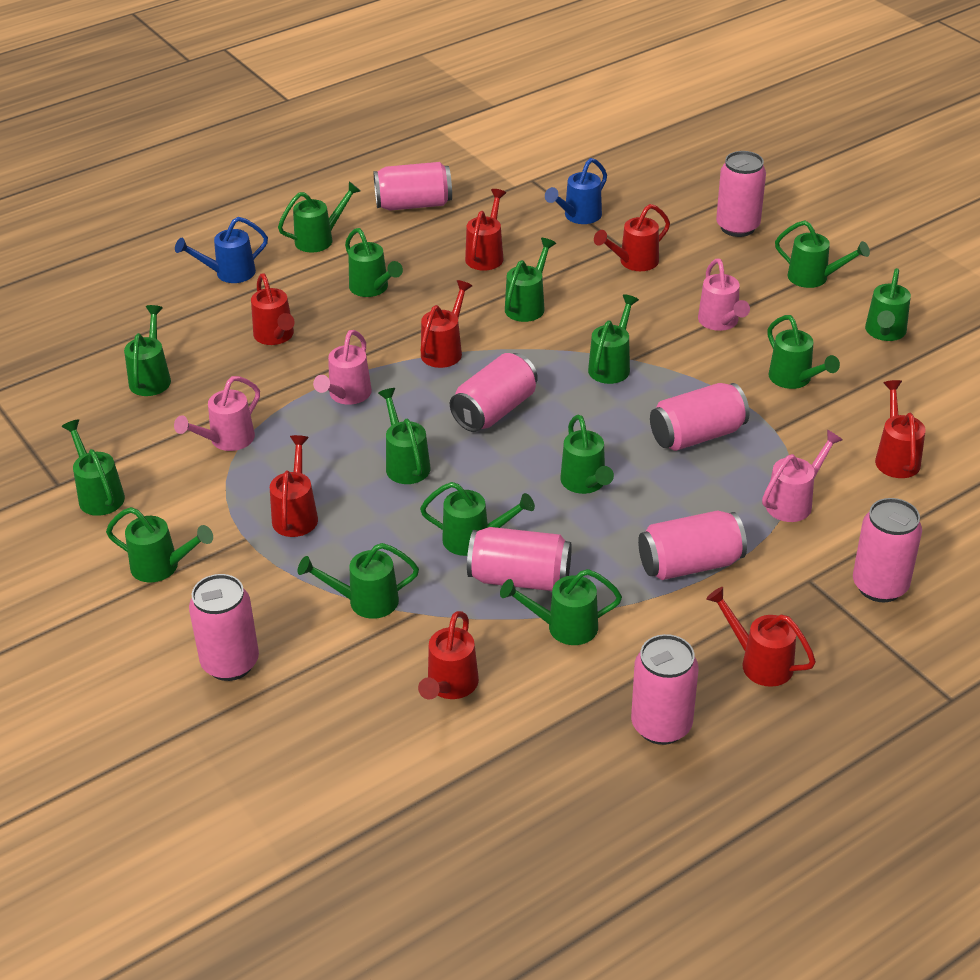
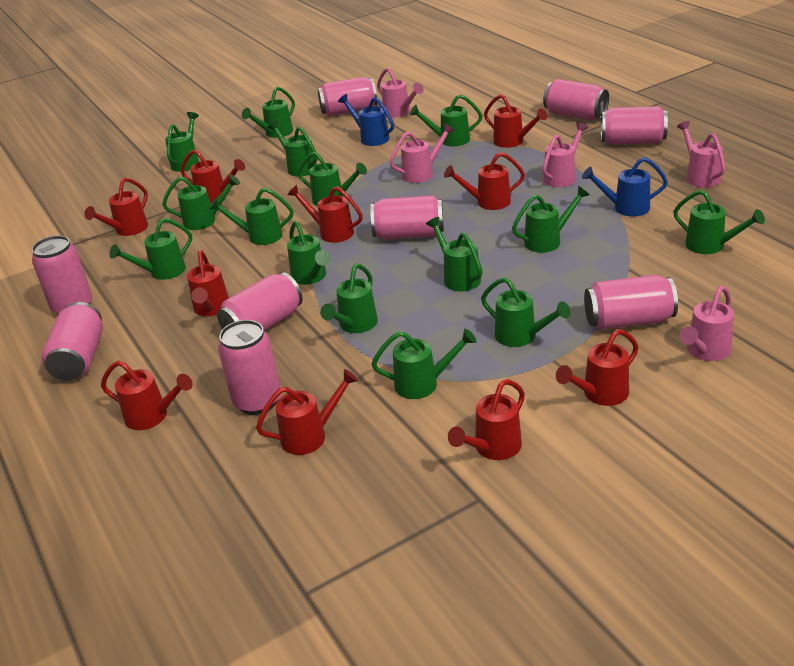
pink watering can: [174,376,260,451] [313,330,372,405] [698,259,750,331] [762,430,843,522] = 4 -> [377,68,423,117] [390,123,455,183] [542,122,588,187] [677,121,726,187] [679,286,734,361] = 5
red watering can: [251,273,295,345] [270,435,318,537] [418,611,479,700] [420,280,472,368] [465,189,506,271] [594,204,670,271] [706,587,816,687] [875,380,926,478] = 8 -> [84,178,148,236] [101,361,193,430] [181,150,245,203] [187,250,229,316] [256,369,359,455] [288,185,363,243] [444,152,525,210] [448,379,525,460] [484,94,547,148] [556,329,639,406] = 10

